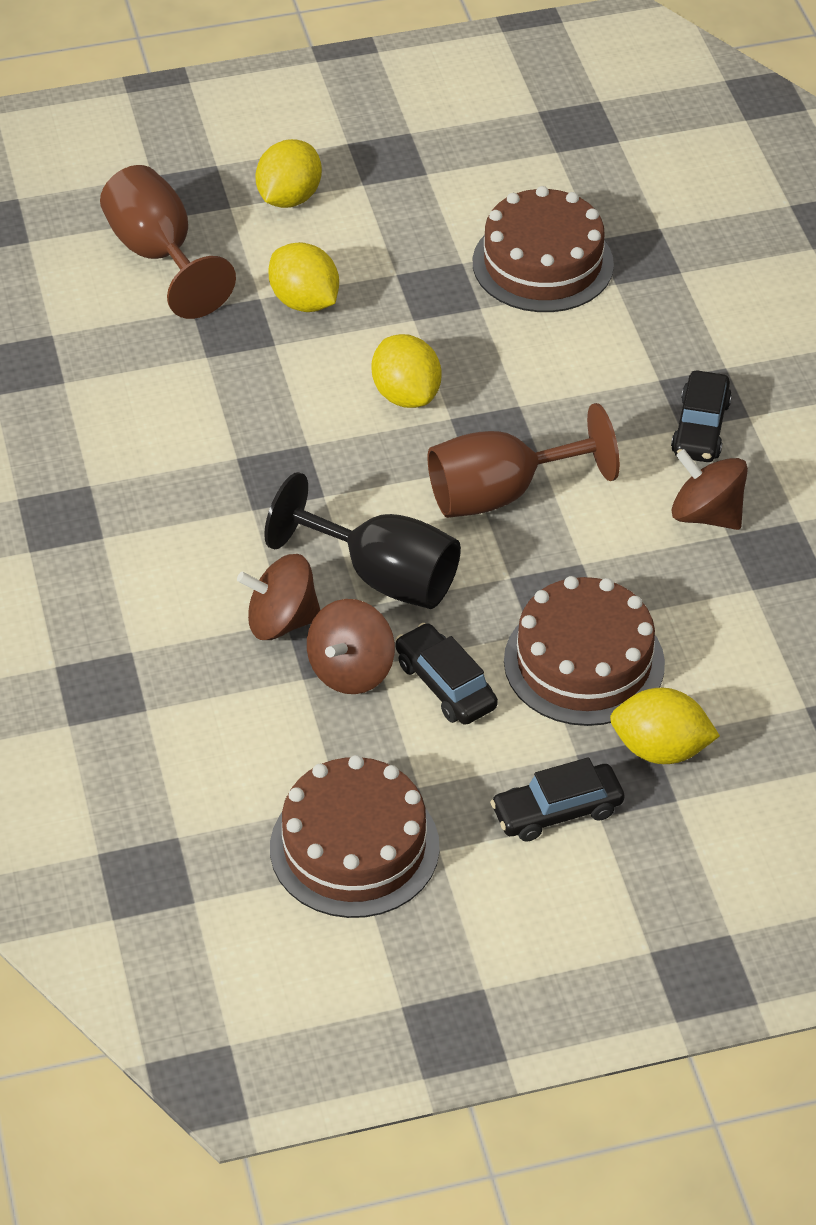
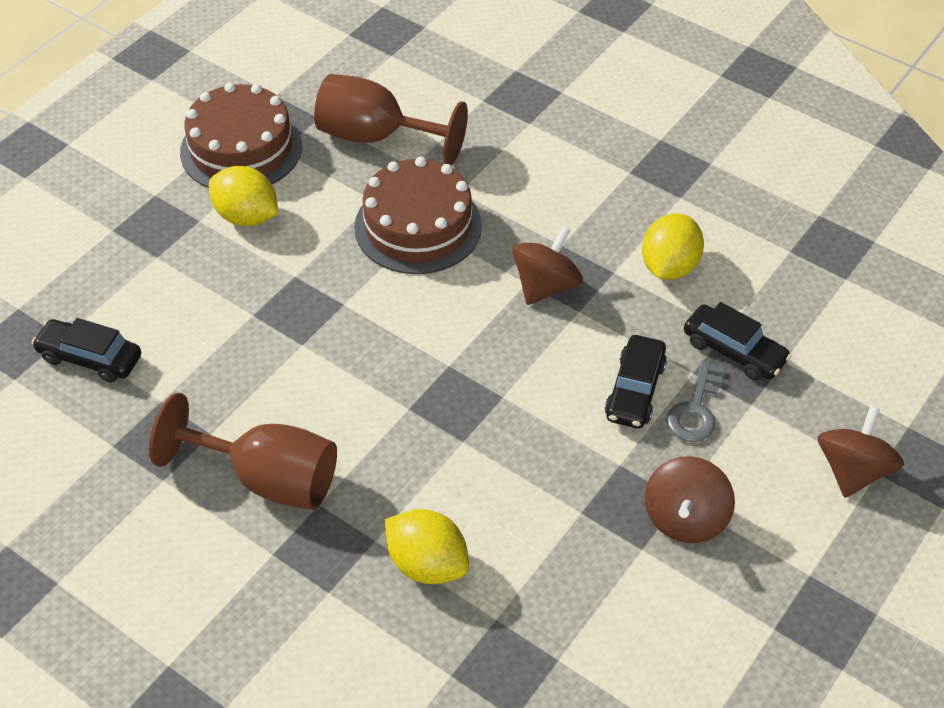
black goblet: [264,472,461,609] = 1 -> none = 0
brown cake: [270,755,440,918] [473,186,614,312] [504,576,665,726] = 3 -> [180,83,302,188] [354,157,482,274] = 2
grey key: none = 0 -> [666,361,725,442] = 1
yellow lemon: [255,139,322,208] [268,242,339,312] [372,334,441,408] [610,688,720,764] = 4 -> [209,166,278,226] [385,509,469,584] [642,213,704,280] = 3

